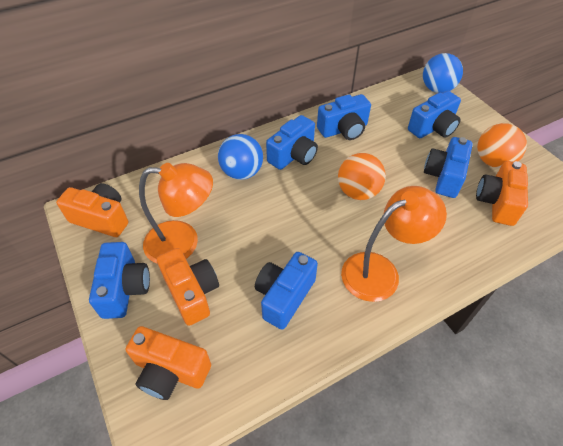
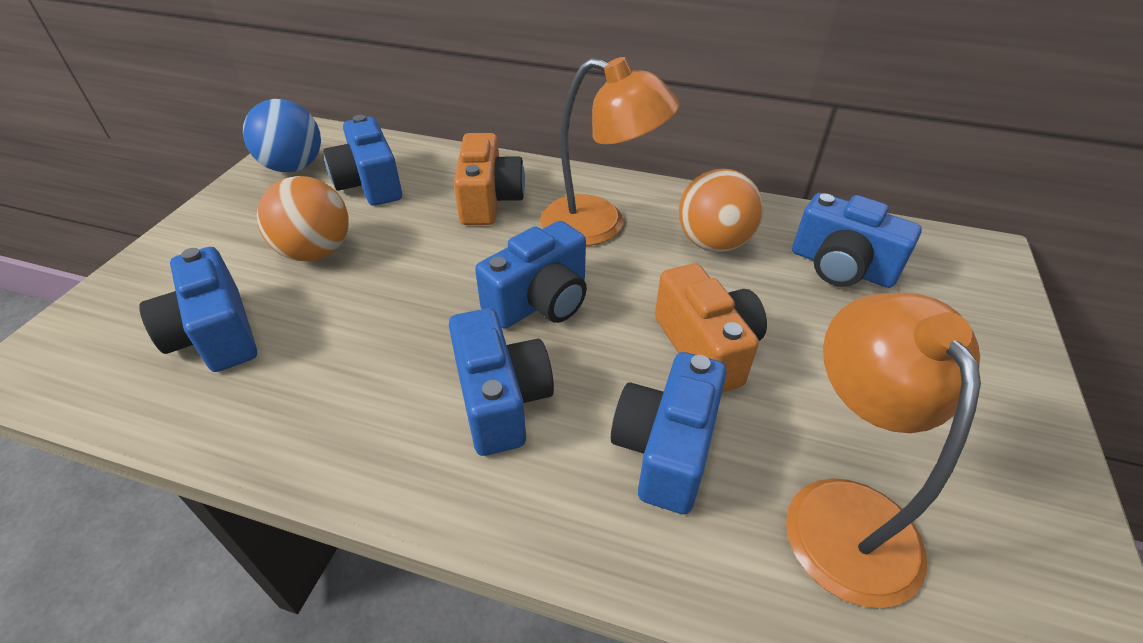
blue ball: [218,134,263,180] [423,53,463,93] = 2 -> [243,99,321,172] = 1
orange camera: [56,183,128,237] [125,326,211,400] [157,248,219,326] [476,161,528,226] = 4 -> [454,133,525,225] [655,263,767,393] = 2

